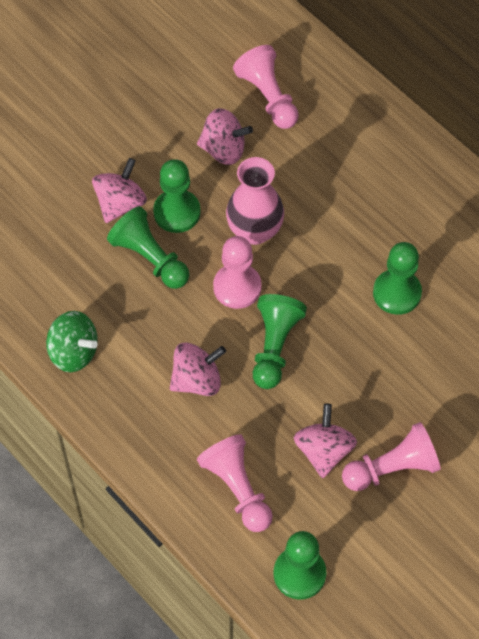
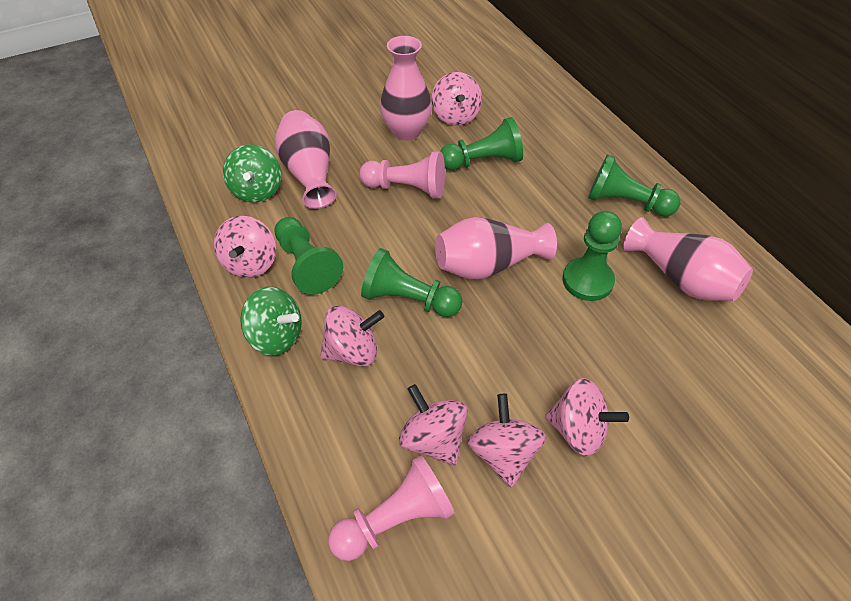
green spinning top: [46,311,98,372] = 1 -> [223,144,281,203] [240,287,302,355] = 2
pink pawn: [197,434,273,532] [213,236,261,309] [233,45,299,129] [342,422,441,491] = 4 -> [328,455,455,561] [359,152,445,199] = 2
pink spinning top: [92,158,147,223] [170,342,226,396] [197,108,253,165] [293,403,357,478] = 4 -> [214,216,276,278] [320,306,384,367] [399,384,468,465] [432,72,482,126] [467,394,546,487] [545,378,629,456] = 6
pink vase: [226,157,284,245] = 1 -> [275,110,337,209] [380,36,432,141] [435,217,557,279] [623,217,753,301] = 4

